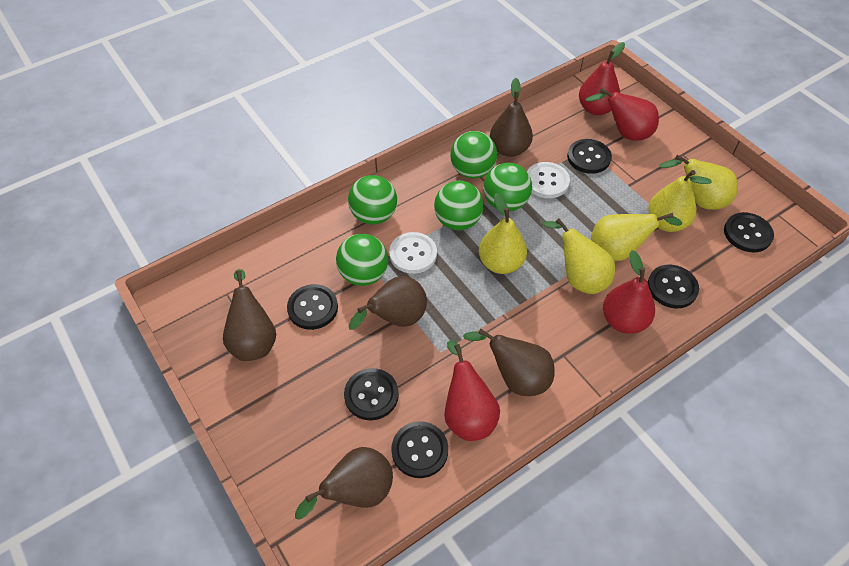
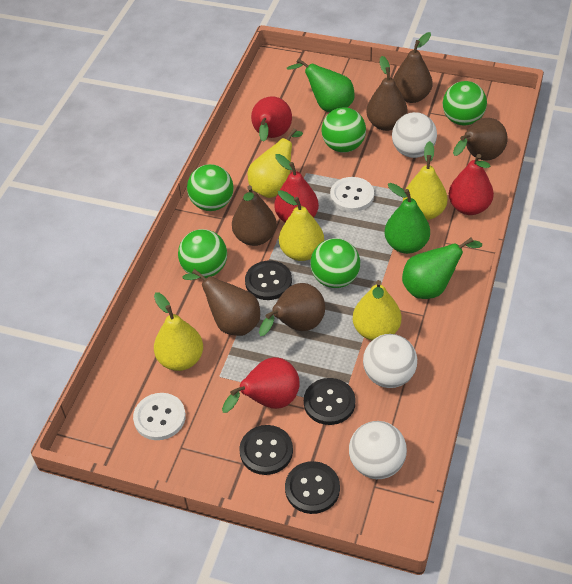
black button: [287,284,338,330] [344,368,399,420] [391,421,448,478] [567,139,612,174] [648,265,699,308] [724,212,774,252] = 6 -> [239,425,293,475] [245,261,292,300] [285,461,340,514] [304,378,355,425] = 4
brown pear: [223,269,276,361] [295,447,393,520] [349,276,427,330] [463,329,555,396] [490,78,533,157] = 5 -> [182,269,260,336] [232,185,277,246] [259,283,325,336] [366,56,407,131] [393,32,433,103] [453,118,508,160] = 6
green pear: none = 0 -> [287,58,355,112] [384,183,430,254] [402,238,482,299] = 3
white ball: none = 0 -> [349,421,407,479] [363,334,417,388] [392,112,437,158] = 3

